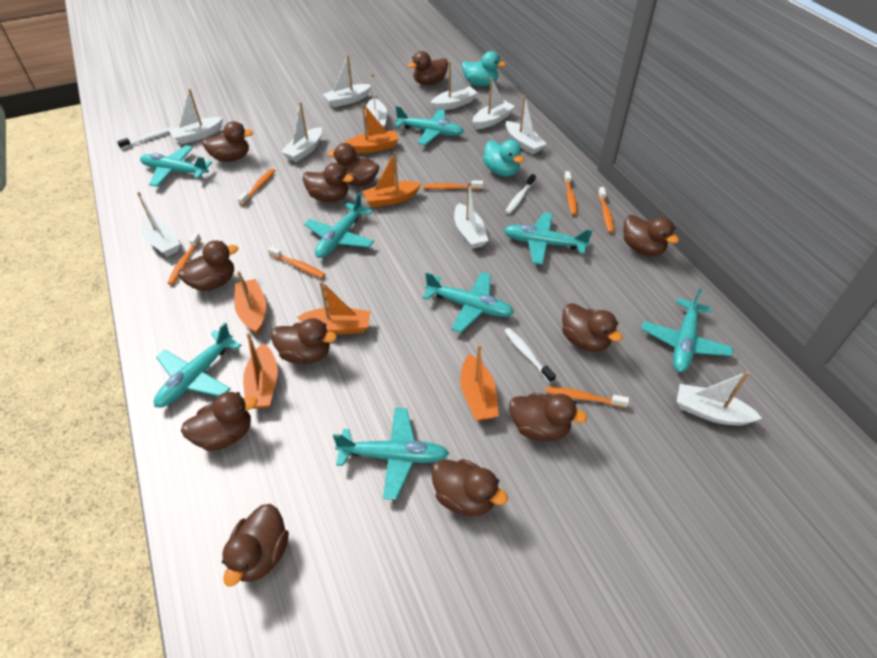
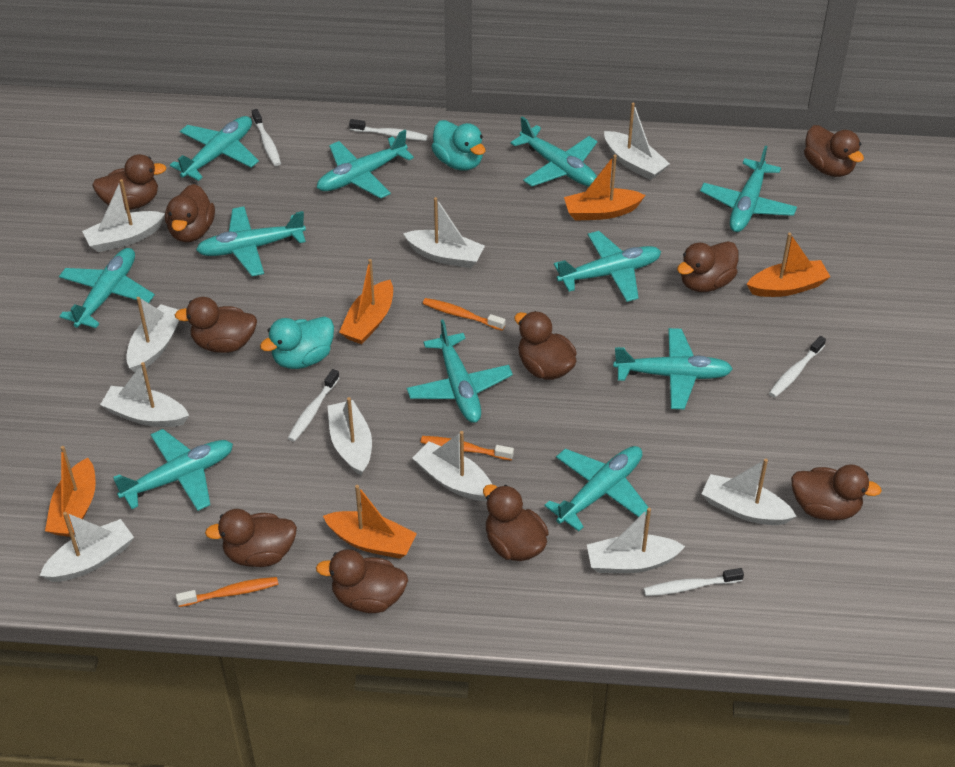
brown duck: [178,240,238,291] [181,392,258,451] [202,121,254,162] [222,504,289,587] [271,318,337,364] [303,163,354,202] [328,143,379,186] [408,51,448,85] [431,459,508,516] [509,393,587,441] [562,303,623,352] [624,215,679,256] = 12 -> [92,154,167,210] [165,184,215,242] [175,297,257,353] [205,509,297,567] [316,549,408,613] [483,484,549,561] [514,311,577,380] [677,241,739,292] [791,464,882,520] [804,125,864,177] = 10
orange boat: [234,271,266,335] [243,333,278,409] [297,281,370,335] [345,103,399,153] [362,151,422,207] [460,344,499,421] = 6 -> [45,446,96,537] [323,485,417,559] [339,259,393,344] [564,155,646,221] [746,233,830,297] = 5
orange toothbrush: [168,233,201,285] [238,168,276,206] [268,246,325,278] [423,181,483,190] [546,387,629,408] [564,171,577,215] [598,187,614,233] = 7 -> [176,577,278,607] [420,436,514,460] [423,298,505,331] = 3
turquoise plane: [140,145,212,187] [154,323,241,408] [304,193,374,258] [333,408,449,500] [394,106,464,145] [422,272,514,333] [504,212,593,265] [641,288,733,372] = 8 -> [59,248,155,328] [113,429,233,511] [170,116,259,181] [196,206,306,276] [317,130,414,199] [407,319,513,423] [511,116,597,187] [544,446,649,531] [554,231,661,302] [613,328,733,409] [700,145,797,232] = 11
white toothbrush: [117,127,174,149] [504,328,556,383] [505,174,536,214] = 3 -> [252,109,281,166] [288,369,340,442] [349,119,428,141] [643,568,744,596] [769,336,826,397] = 5

